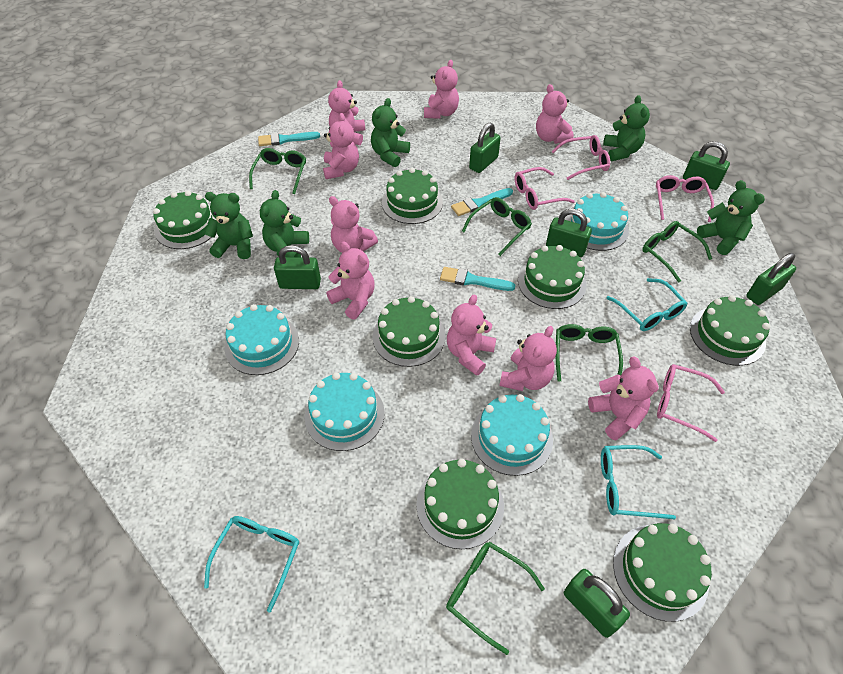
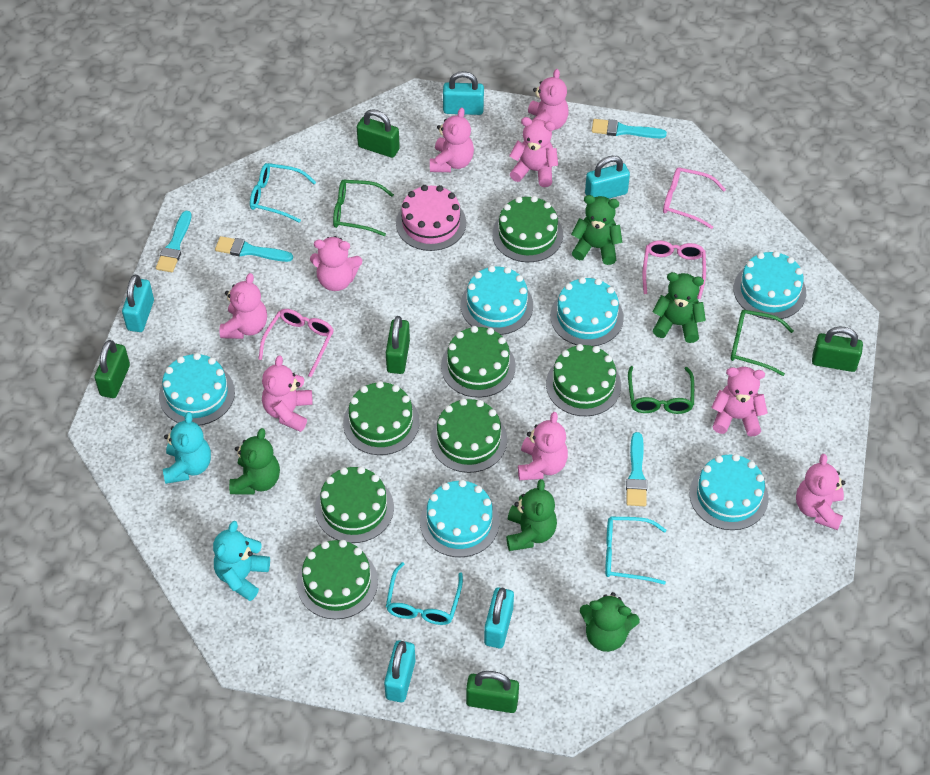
green glasses: [249,148,306,194] [446,542,545,655] [462,197,532,256] [556,324,623,382] [642,221,712,283] = 5 -> [333,180,394,236] [628,366,694,414] [730,310,794,376] = 3
green padlock: [274,245,321,289] [469,123,501,173] [546,209,592,257] [564,569,630,638] [683,141,730,190] [746,253,796,305] = 6 -> [94,340,130,398] [357,109,400,158] [386,316,410,374] [466,671,519,713] [812,327,863,372] = 5
pink cake: none = 0 -> [396,185,466,251] = 1
pink glasses: [515,167,575,210] [551,135,610,180] [656,175,714,222] [657,364,725,442] = 4 -> [258,309,334,377] [642,241,706,299] [663,167,726,229] = 3
turquoise brush: [258,132,320,146] [440,267,515,291] [451,188,513,216] = 3 -> [156,211,192,272] [215,236,293,262] [592,119,667,138] [626,432,647,506] = 4
turquoise cake: [225,304,299,375] [305,372,385,451] [471,394,553,476] [565,192,629,251] = 4 -> [159,353,235,425] [420,480,499,557] [461,266,533,335] [550,277,624,346] [690,454,768,530] [734,251,806,320] = 6
turquoise padlock: none = 0 -> [122,274,154,332] [384,640,416,702] [443,71,484,115] [484,588,514,648] [585,156,630,199] = 5
turquoise teddy bear: none = 0 -> [163,412,211,484] [213,521,270,601] = 2

